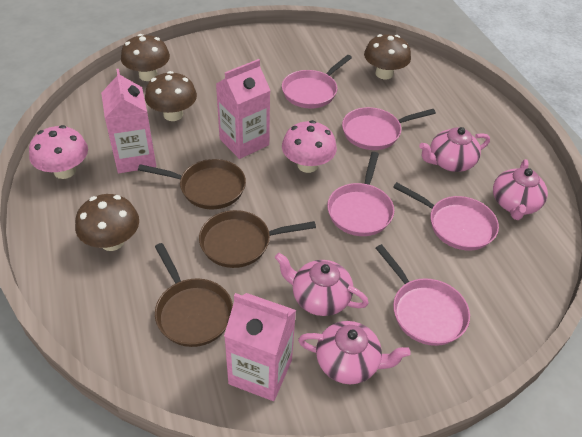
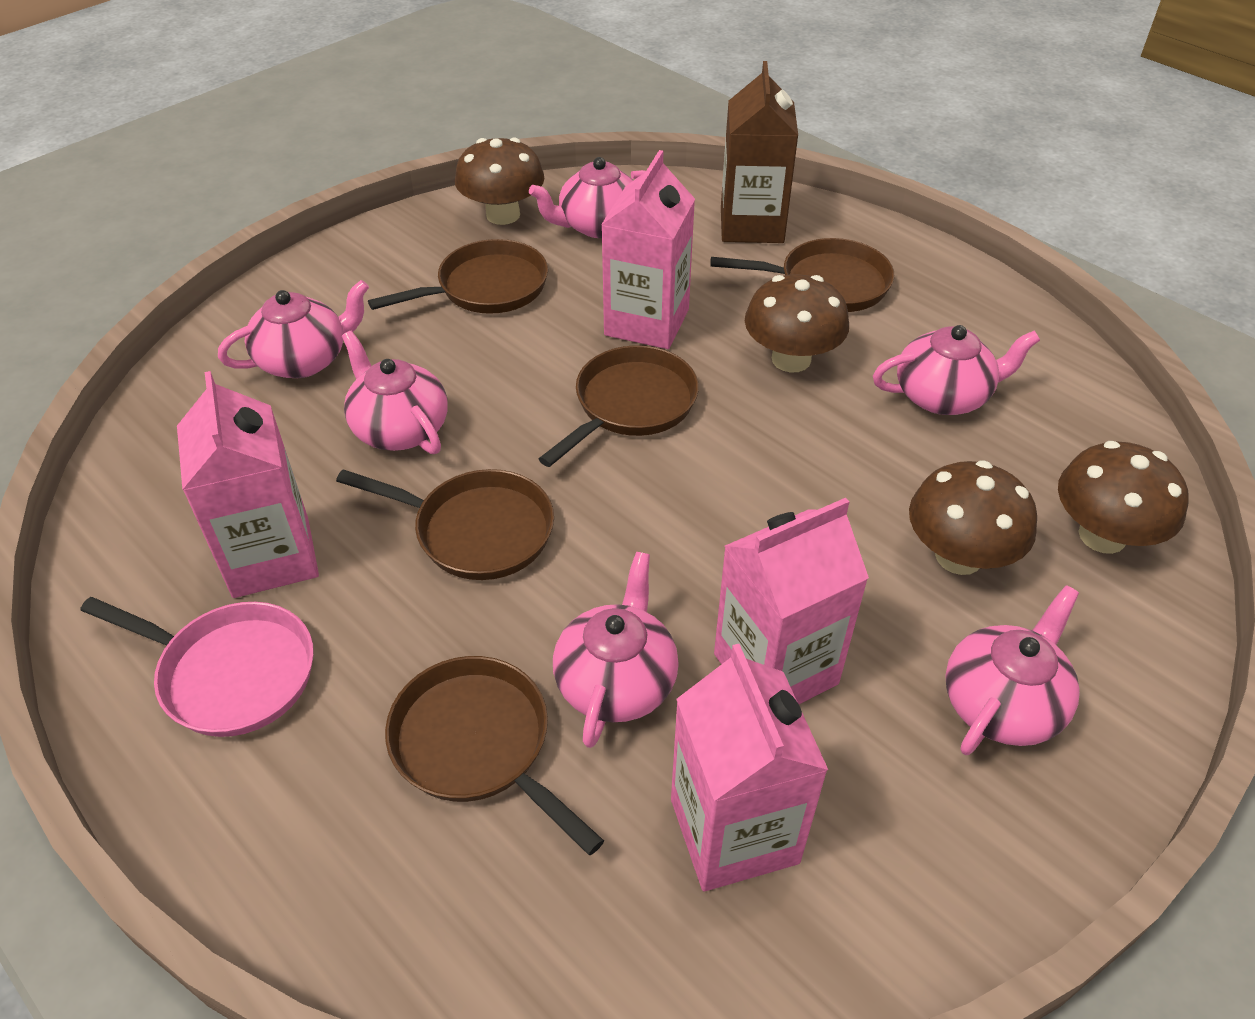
brown carton: none = 0 -> [721,61,798,243] = 1
brown pan: [138,159,246,209] [155,243,233,347] [199,210,316,268] = 3 -> [336,469,554,580] [368,239,548,314] [385,656,604,855] [539,345,699,467] [710,238,894,312] = 5
pink carton: [101,69,156,173] [216,59,270,159] [224,293,296,401] = 3 -> [177,371,319,598] [601,150,695,349] [671,644,828,891] [714,498,869,704] = 4
pink mushroom: [29,125,88,179] [282,120,337,173] = 2 -> none = 0
pink pan: [282,55,352,108] [327,152,394,236] [342,107,436,150] [376,244,470,346] [393,182,499,251] = 5 -> [80,597,314,737] = 1
pink teapot: [275,253,369,316] [298,321,411,384] [419,127,490,172] [493,159,548,220] = 4 -> [218,280,369,378] [342,331,448,454] [529,157,646,238] [553,552,679,748] [873,325,1040,415] [945,585,1080,755] = 6

